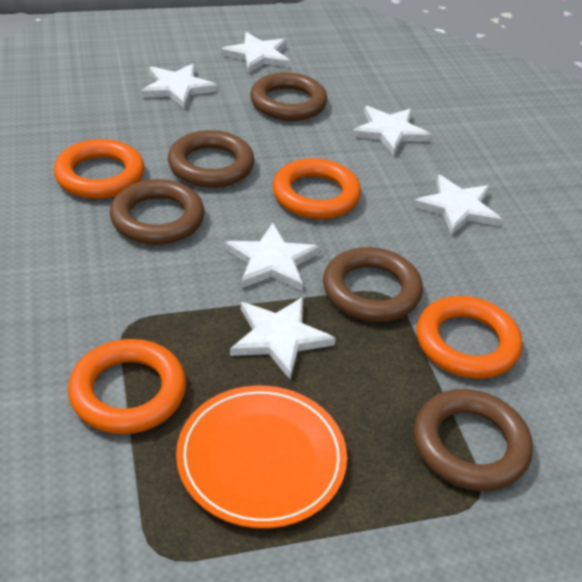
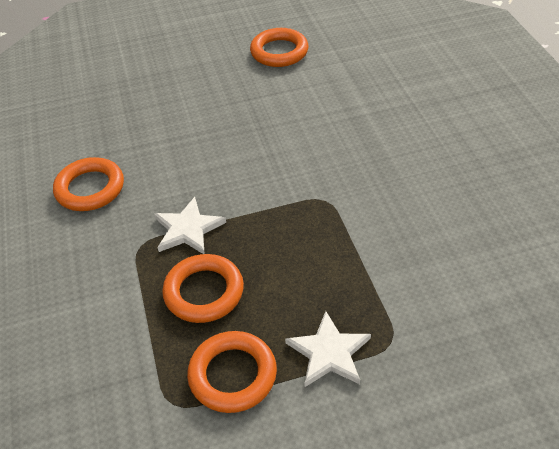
brown ring: [110,179,204,245] [168,130,254,188] [250,72,327,121] [323,247,423,322] [414,389,533,491] = 5 -> none = 0
orange plate: [176,385,347,529] = 1 -> none = 0
white star: [141,64,217,109] [221,32,290,73] [225,223,320,291] [230,297,336,379] [352,106,432,156] [413,175,502,236] = 6 -> [154,197,226,254] [285,311,371,387] = 2

